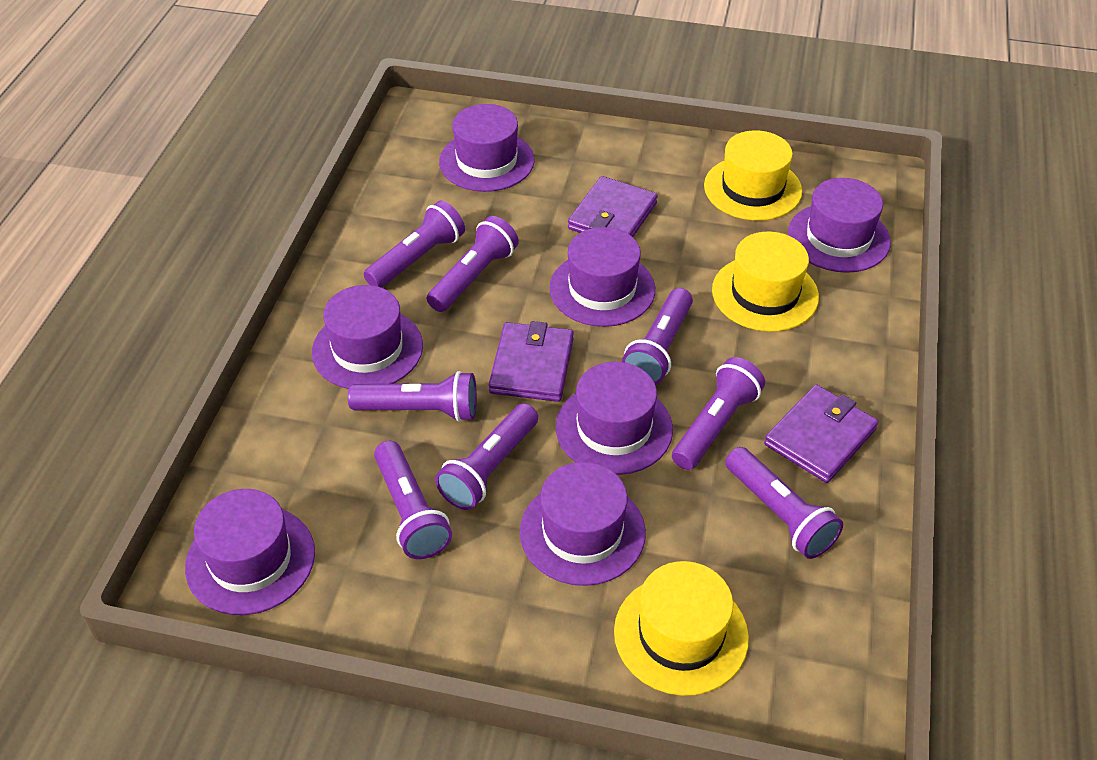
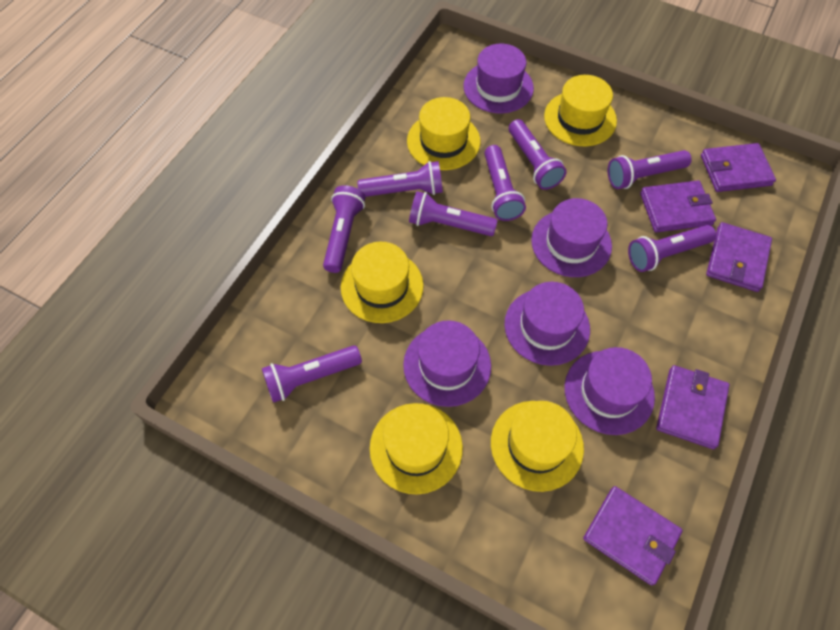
purple hat: [185,489,315,615] [312,285,423,389] [439,104,535,192] [520,462,646,586] [549,227,655,327] [556,362,673,475] [788,178,891,273] = 7 -> [403,320,491,407] [464,44,534,114] [504,282,590,366] [531,198,612,277] [565,347,655,435] = 5
purple wallet: [489,321,574,402] [568,176,658,237] [764,384,878,483] = 3 -> [583,486,683,585] [640,180,716,233] [656,365,729,449] [701,143,776,192] [706,222,772,292] = 5
yellow hat: [614,561,749,696] [704,130,802,221] [712,232,819,332] = 3 -> [341,242,424,323] [370,403,463,494] [407,97,480,170] [491,401,584,492] [544,75,617,146] = 5

